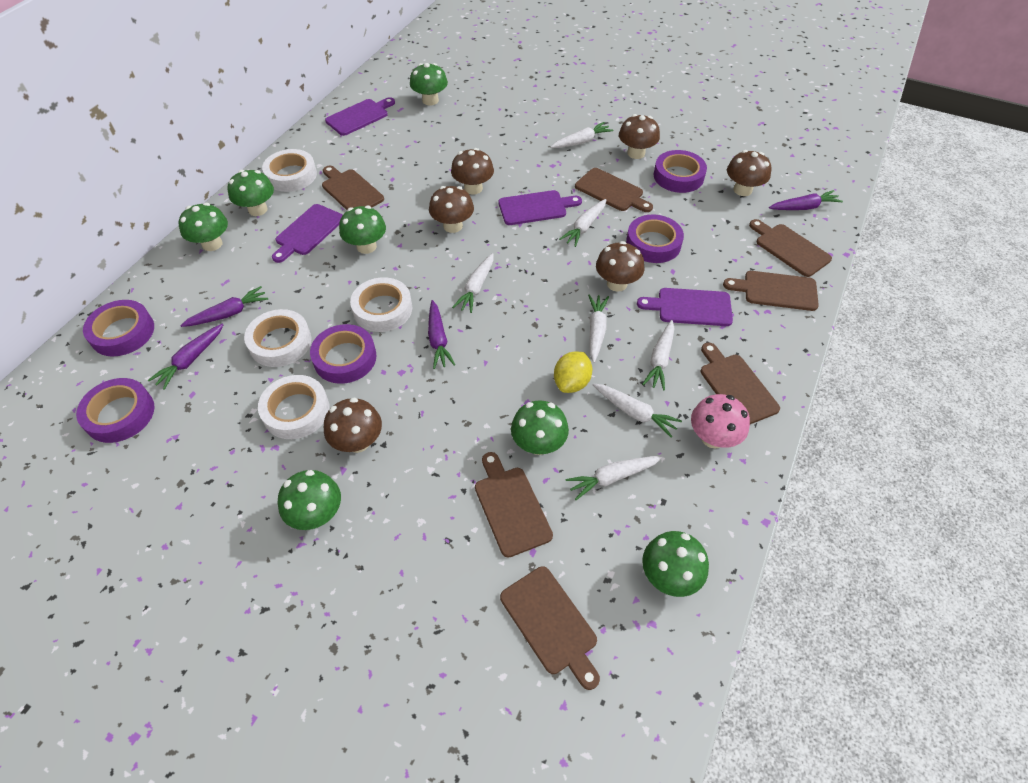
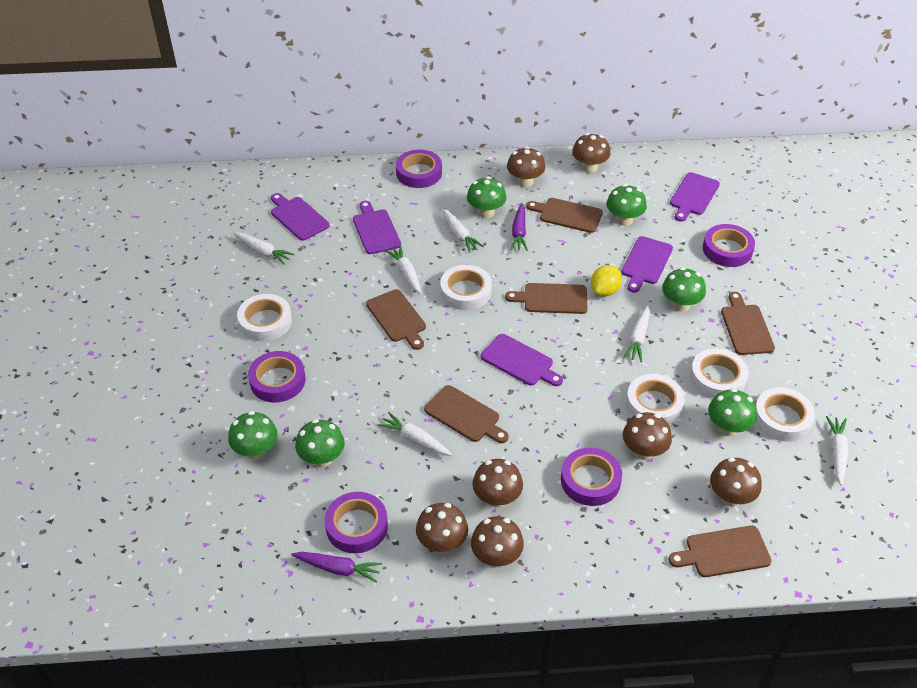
brown cutting board: [322,166,384,210] [475,452,553,558] [500,566,600,690] [575,168,653,212] [701,342,780,424] [723,271,819,311] [749,219,832,277] = 7 -> [366,289,426,350] [424,385,509,443] [505,283,588,314] [526,198,603,233] [669,526,771,577] [721,292,775,355] = 6
brown mushroom: [324,398,382,453] [429,186,474,233] [451,148,494,195] [596,241,644,292] [619,114,660,159] [727,150,771,196] = 6 -> [416,503,468,553] [471,516,524,567] [472,459,523,508] [507,147,545,187] [572,133,610,173] [623,412,672,460] [710,457,762,507] = 7
green mushroom: [179,203,228,251] [228,170,274,216] [278,470,341,530] [339,206,386,254] [410,63,448,105] [511,400,569,455] [642,531,709,597] = 7 -> [228,411,278,460] [295,419,345,467] [467,177,506,218] [606,184,647,226] [662,267,706,312] [708,388,757,436] = 6
pink mushroom: [691,394,750,449] = 1 -> none = 0
purple carrot: [148,324,224,390] [180,286,268,327] [428,300,455,369] [769,190,843,210] = 4 -> [291,552,382,583] [510,203,528,251] = 2
purple cutting board: [272,204,343,263] [325,97,395,136] [499,190,582,225] [637,288,733,326] = 4 -> [271,193,330,241] [353,201,401,254] [481,334,563,386] [622,236,673,293] [670,172,720,222] = 5
white carrot: [452,253,494,313] [550,122,613,148] [559,199,607,247] [566,456,663,500] [588,295,609,363] [593,383,682,438] [642,320,674,391] = 7 -> [234,232,295,264] [377,412,452,456] [385,245,422,294] [442,208,484,253] [623,306,650,362] [826,416,849,485] = 6
white tape: [244,309,311,367] [258,375,330,439] [262,149,317,192] [350,277,412,332] = 4 -> [237,294,292,341] [440,265,492,310] [626,374,685,425] [690,348,749,398] [755,388,815,442] = 5

